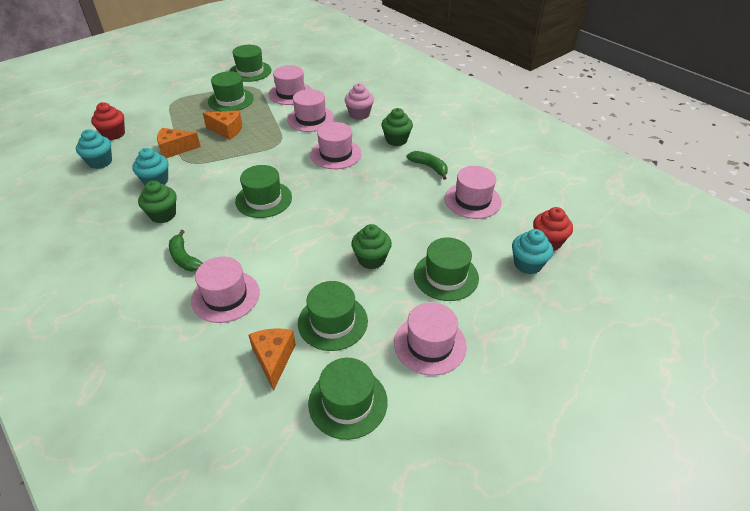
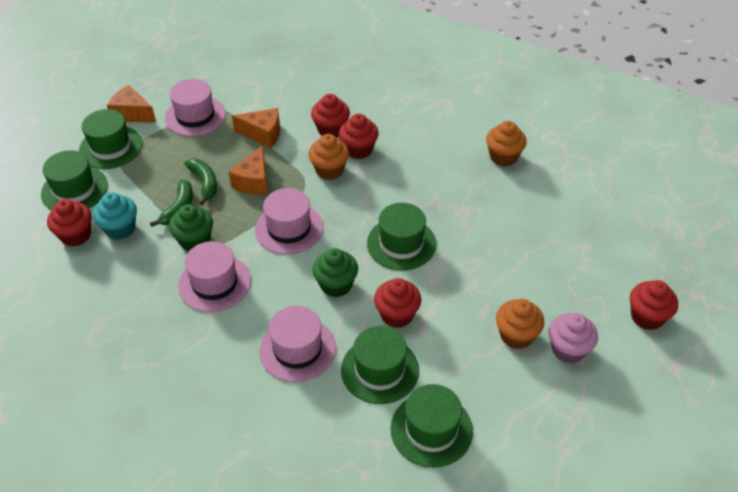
green cupcake: [138,181,177,223] [351,224,392,269] [381,108,413,146] = 3 -> [169,204,213,251] [312,248,358,298] = 2
green hat: [208,71,254,112] [230,45,272,82] [235,165,292,218] [298,281,368,351] [308,358,388,440] [414,238,479,301] = 6 -> [41,150,108,210] [79,109,143,169] [341,326,419,404] [367,203,436,271] [390,384,473,468] = 5
orange cupcake: none = 0 -> [309,134,349,180] [486,121,527,167] [496,299,544,349] = 3
pink hat: [191,257,260,323] [268,65,312,105] [287,89,335,132] [310,122,362,169] [394,302,467,376] [445,166,502,219] = 6 -> [165,79,226,136] [178,241,251,312] [255,188,323,255] [259,306,336,382] = 4
red cupcake: [91,102,125,140] [533,207,573,251] = 2 -> [47,199,92,247] [311,94,350,138] [339,114,379,159] [374,278,421,328] [630,280,678,330] = 5
turquoise cupcake: [76,129,112,169] [132,148,169,185] [512,229,553,274] = 3 -> [93,192,137,240] = 1

